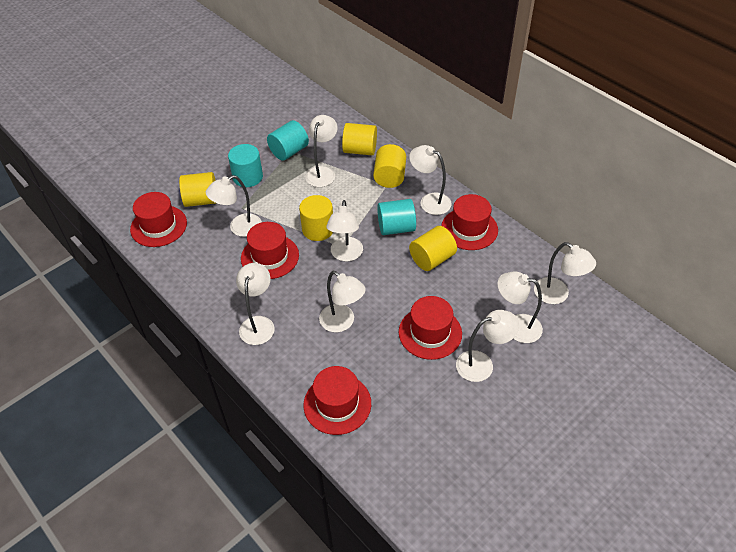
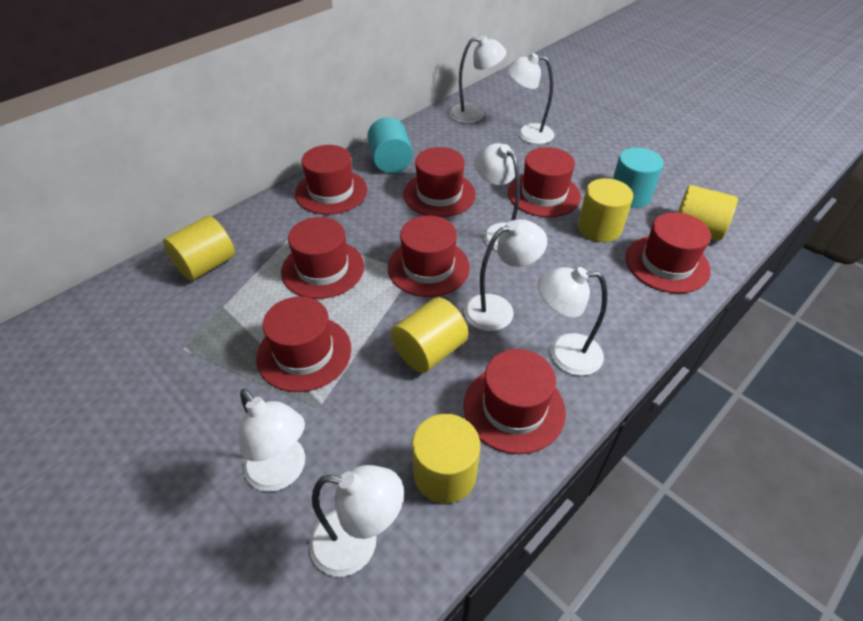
red hat: [130,192,187,247] [241,222,299,279] [303,366,371,435] [399,296,462,360] [441,194,498,250] = 5 -> [256,296,351,392] [281,217,364,299] [295,145,367,215] [388,215,470,297] [403,147,476,217] [464,349,566,454] [508,147,581,217] [626,212,711,293] = 8
turquoise cylinder: [228,144,263,187] [267,120,309,161] [377,199,416,235] = 3 -> [367,117,413,173] [613,148,664,208] = 2
white lamp: [206,175,262,237] [236,263,275,345] [305,115,337,187] [319,271,366,332] [326,200,363,261] [409,145,452,215] [456,310,519,382] [497,271,543,343] [534,242,596,304] = 9 -> [238,389,305,492] [309,465,404,577] [449,35,506,123] [464,219,547,331] [475,143,520,251] [507,53,554,144] [538,267,607,376] = 7

